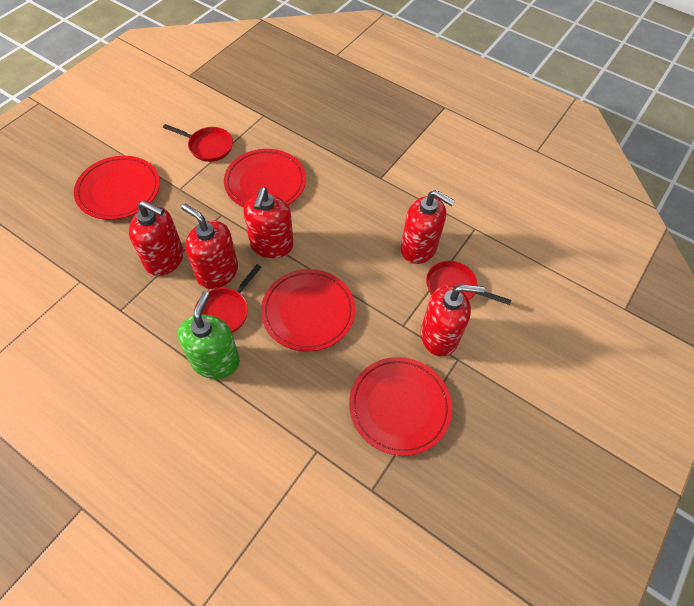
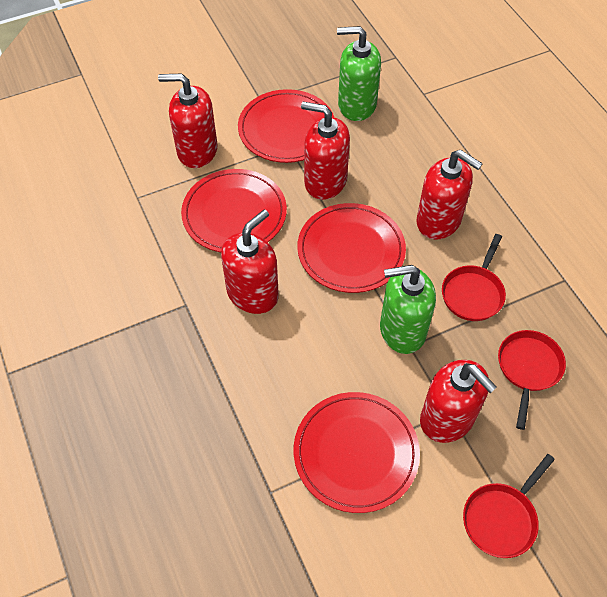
green soap dispenser: [178,291,240,379] = 1 -> [337,26,381,121] [380,265,436,354] = 2

